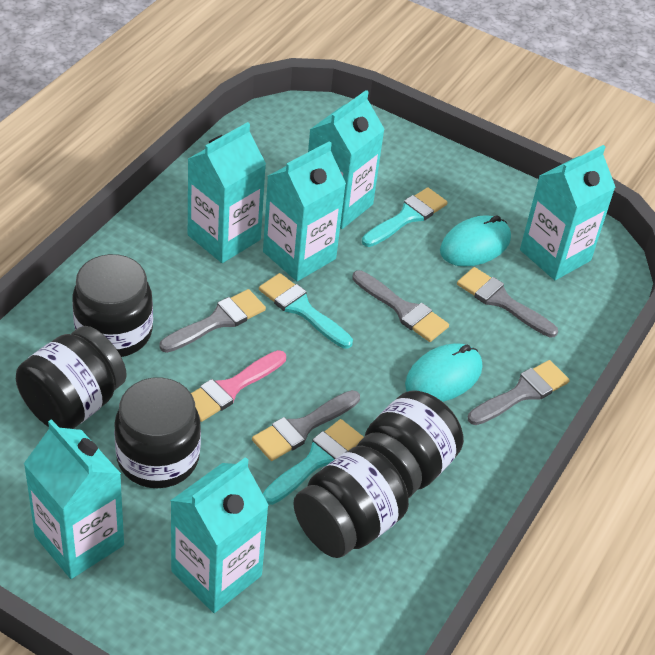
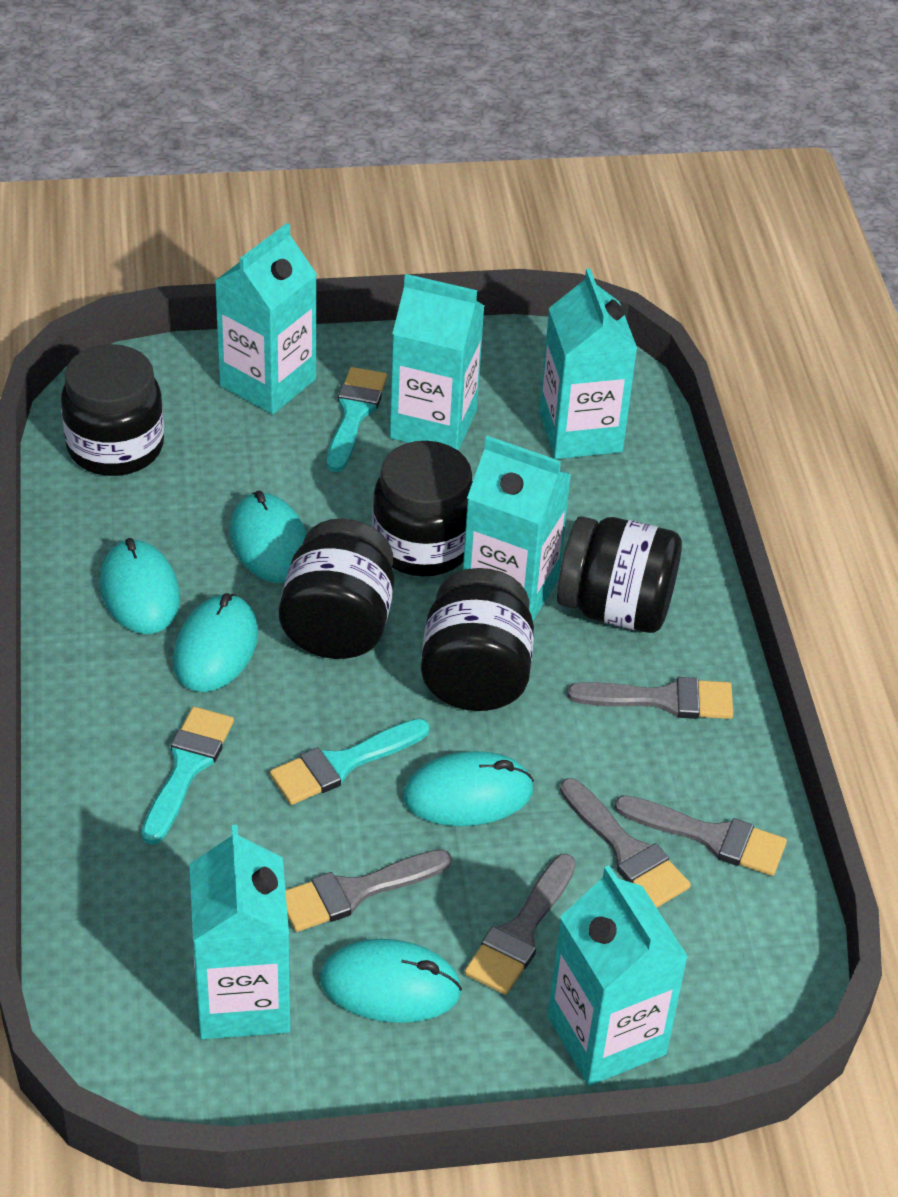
pink brush: [191,350,286,422] = 1 -> none = 0
turquoise mouse: [405,343,482,402] [440,215,511,267] = 2 -> [100,538,180,634] [173,593,258,692] [230,491,307,583] [320,939,462,1023] [403,751,534,826] = 5

